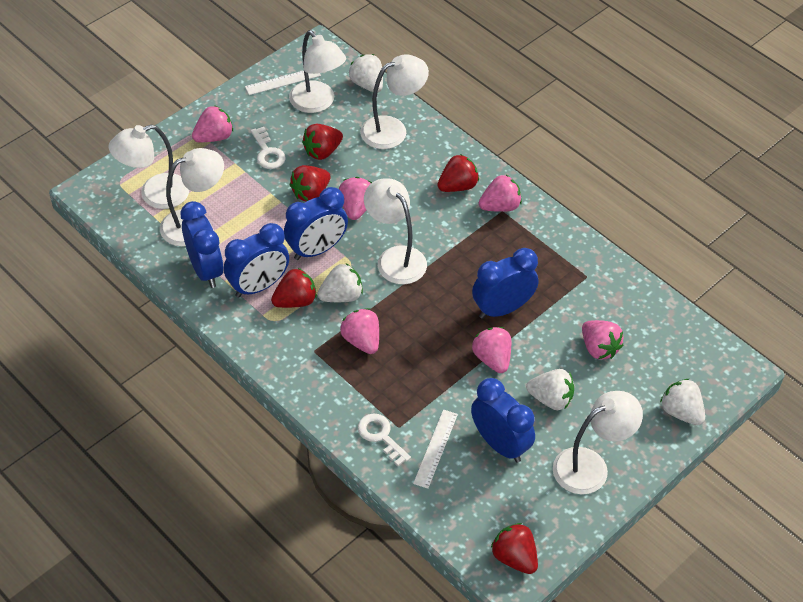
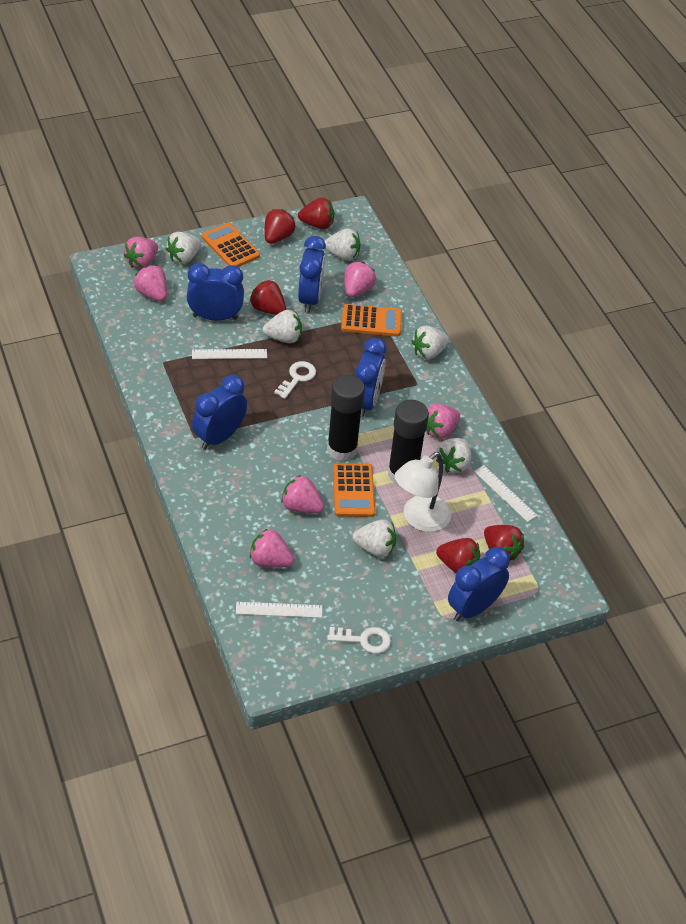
black glue stick: none = 0 -> [327,375,365,461] [388,400,429,485] = 2
orange calculator: none = 0 -> [202,223,260,267] [333,463,375,517] [341,304,402,336] = 3
white lamp: [109,125,189,209] [160,148,224,247] [289,30,346,113] [360,55,429,149] [364,178,427,284] [553,391,643,494] = 6 -> [395,452,451,532] = 1
white ruler: [245,71,321,95] [413,410,458,489] = 2 -> [192,349,267,359] [236,602,322,618] [474,465,538,522] = 3
white strawberry: [317,263,363,302] [349,54,383,93] [526,369,574,410] [660,379,705,425] = 4 -> [166,232,201,264] [263,310,302,343] [324,228,361,261] [352,519,396,558] [411,326,449,360] [436,438,471,473] = 6

